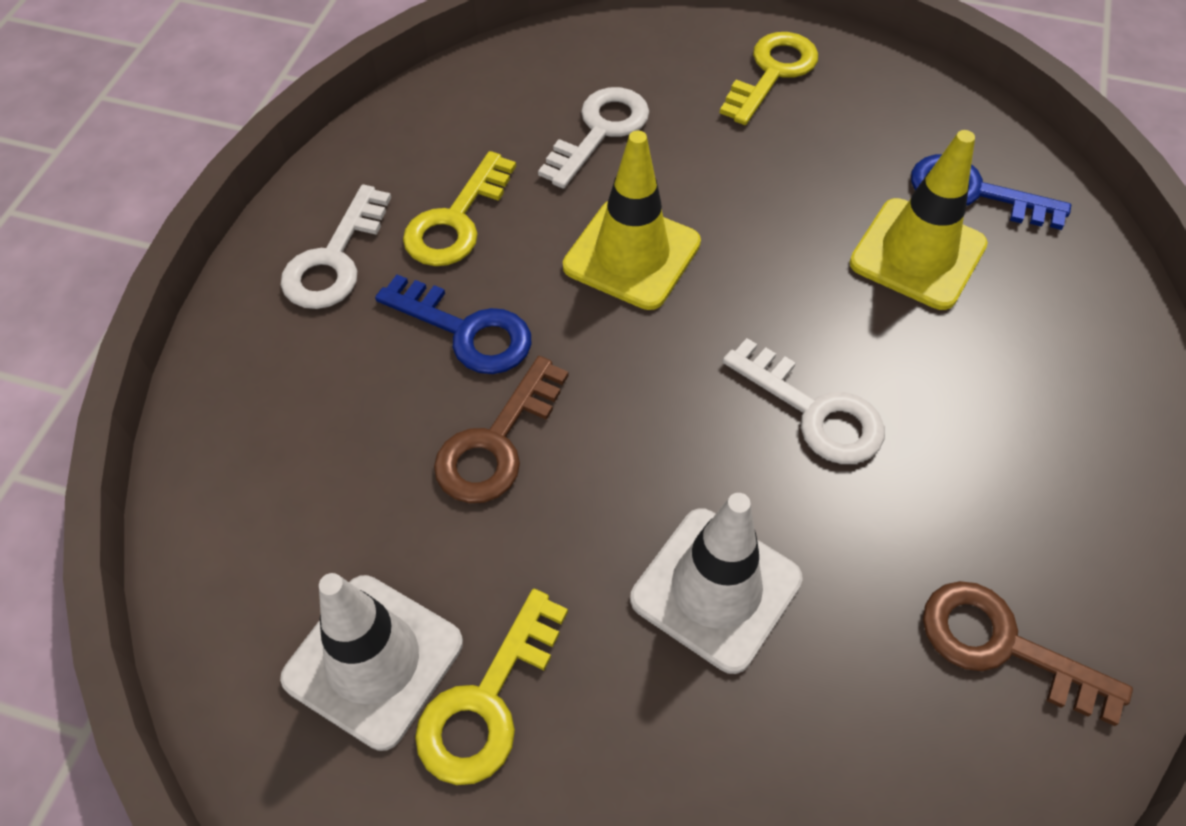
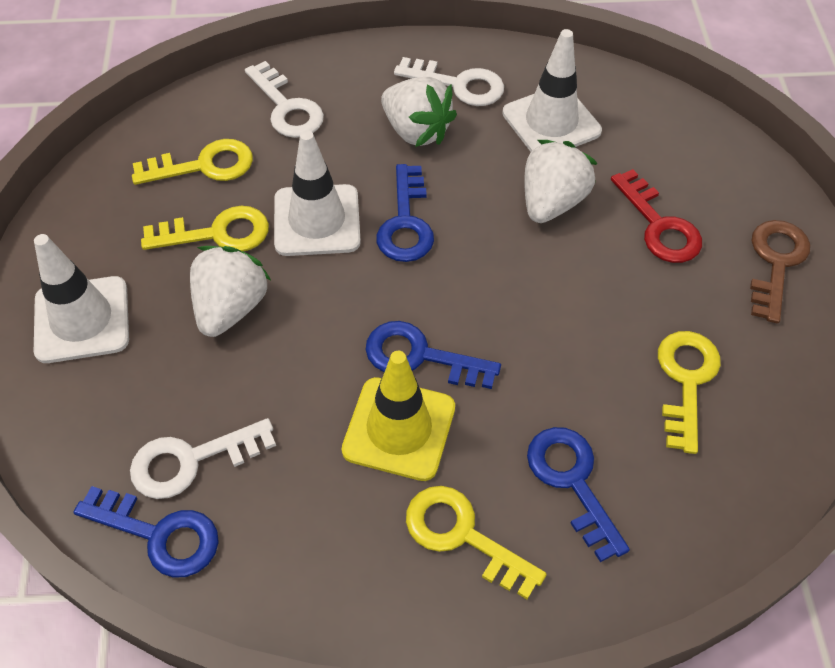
blue key: [375,274,531,374] [911,154,1071,230] = 2 -> [74,486,219,578] [366,321,501,389] [376,164,434,262] [527,427,630,562] = 4
brown key: [434,356,569,503] [923,581,1133,726] = 2 -> [750,220,810,323] = 1
red key: none = 0 -> [611,169,702,263] = 1
white strawberry: none = 0 -> [190,246,271,337] [381,77,457,147] [524,140,598,223] = 3
white traffic cone: [280,573,463,751] [630,493,803,674] = 2 -> [34,234,129,363] [274,130,361,256] [502,29,602,152] = 3
yellow key: [403,151,516,266] [415,589,568,785] [720,32,818,125] = 3 -> [132,139,253,185] [141,206,269,251] [406,486,547,599] [658,331,721,454] = 4
yellow traffic cone: [563,130,701,310] [850,130,988,310] = 2 -> [342,351,455,481] = 1

